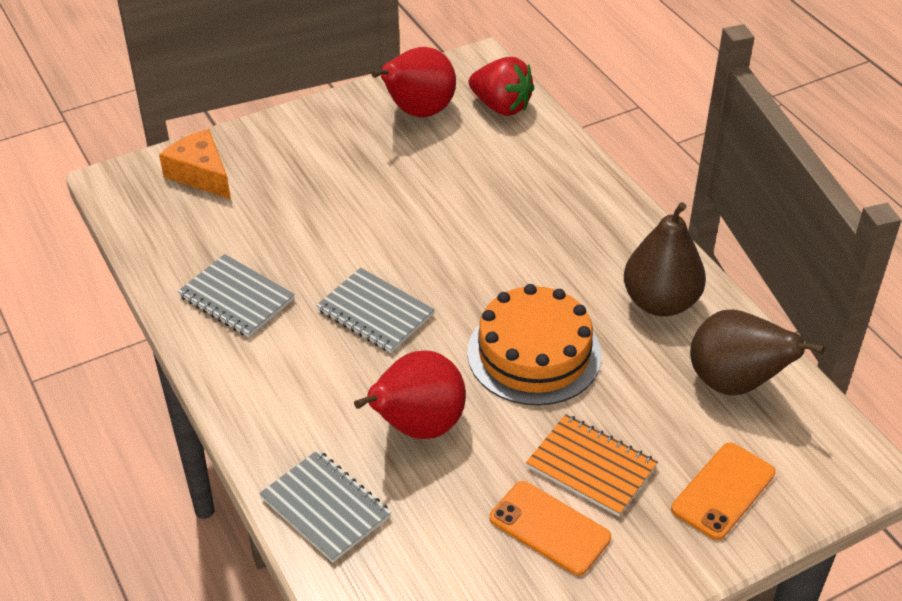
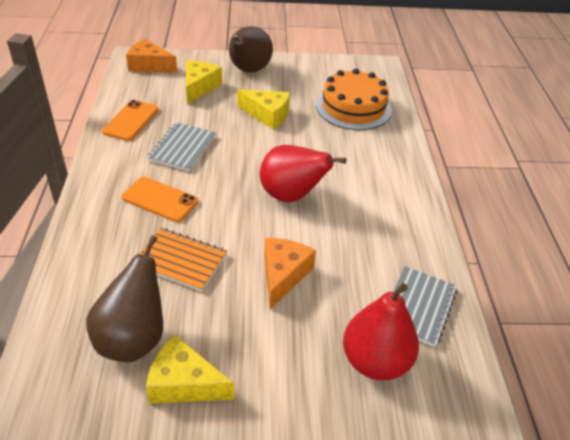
grey notebook: [178,254,295,337] [259,450,391,563] [316,268,435,353] = 3 -> [147,122,216,171] [393,266,457,347] = 2
orange cheese: [159,129,231,199] = 1 -> [126,39,177,73] [264,238,316,309] = 2
red strawberry: [468,57,534,116] = 1 -> none = 0
yellow cheese: none = 0 -> [146,335,234,403] [186,61,222,104] [237,89,290,129] = 3

